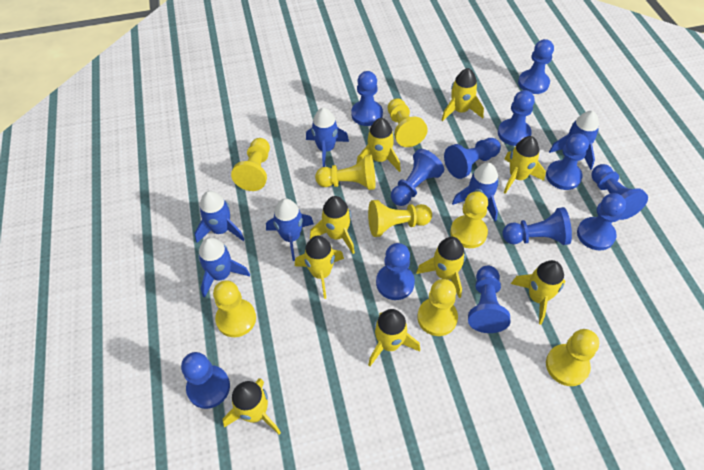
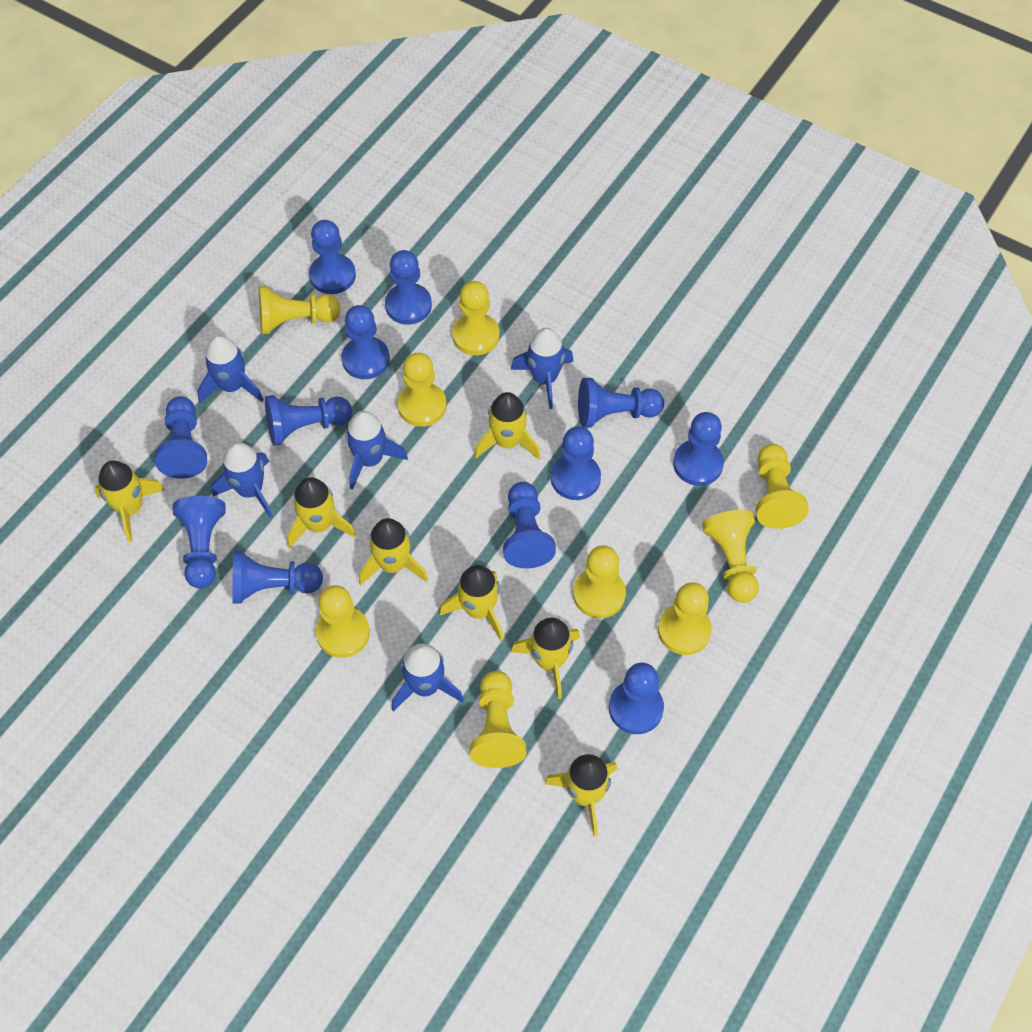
blue rocket: [194,191,245,243] [198,237,250,298] [266,198,314,261] [306,108,349,167] [452,163,499,221] [549,111,599,170] = 6 -> [197,335,264,403] [211,442,273,518] [345,411,408,490] [392,643,464,712] [511,328,573,409] = 5
yellow pawn: [213,280,256,337] [231,138,270,191] [315,154,375,190] [368,200,432,237] [388,98,428,147] [417,279,458,336] [450,191,488,248] [546,329,599,386] = 8 -> [259,286,340,334] [316,585,370,658] [397,353,446,427] [452,281,500,355] [470,671,526,768] [573,545,626,618] [658,582,712,655] [702,510,759,603] [756,444,809,529] = 9
yellow rocket: [222,378,281,435] [295,236,344,299] [310,196,355,254] [356,118,401,172] [368,309,420,366] [416,237,466,298] [442,68,484,121] [504,136,546,194] [511,260,565,325] = 9 -> [95,461,165,543] [287,477,356,549] [359,518,428,585] [439,565,503,641] [474,392,541,460] [511,618,580,699] [545,754,617,836] = 7

